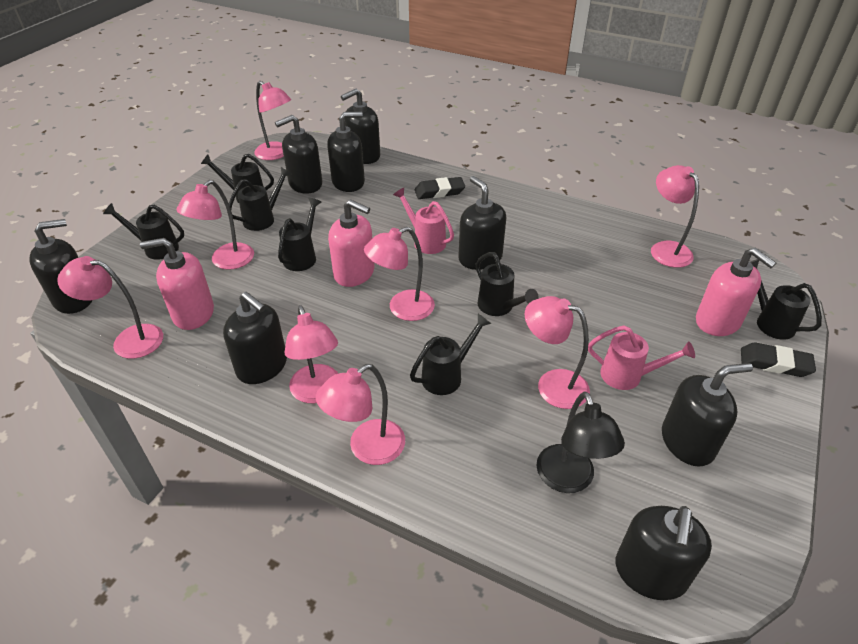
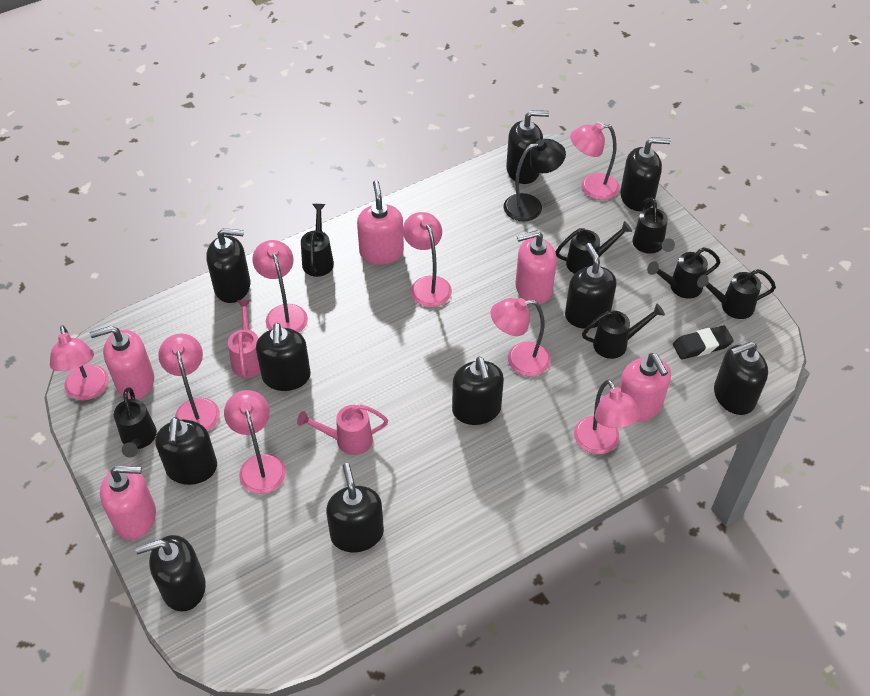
black eraser: [415,177,465,199] [741,342,816,377] = 2 -> [673,325,734,359] = 1
black soap dispenser: [29,219,93,314] [223,292,287,384] [275,115,322,194] [327,112,365,192] [341,89,380,164] [458,176,506,270] [616,506,712,600] [662,363,753,467] = 8 -> [135,535,206,612] [155,417,217,485] [206,228,250,303] [256,323,311,391] [326,463,384,552] [452,357,504,425] [506,110,549,184] [565,243,616,329] [620,137,671,211] [714,341,768,415] = 10
pink soap dispenser: [140,238,214,330] [328,199,375,287] [696,248,776,336] = 3 -> [90,326,154,399] [100,465,156,540] [357,180,404,265] [516,230,557,304] [619,353,671,422] = 5

